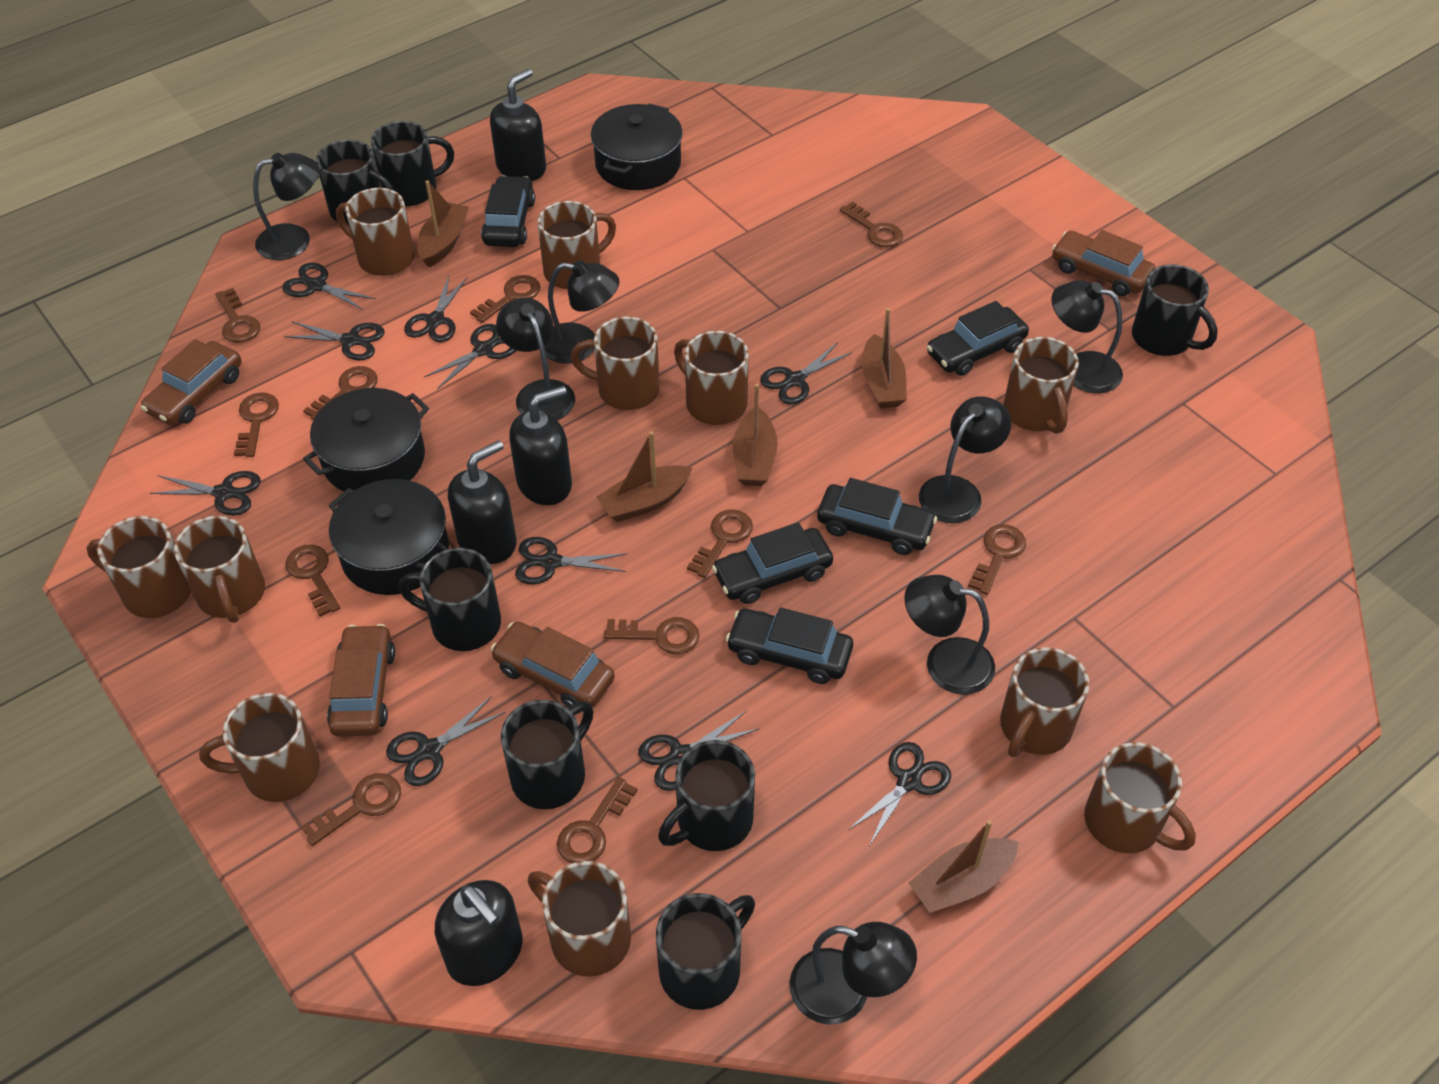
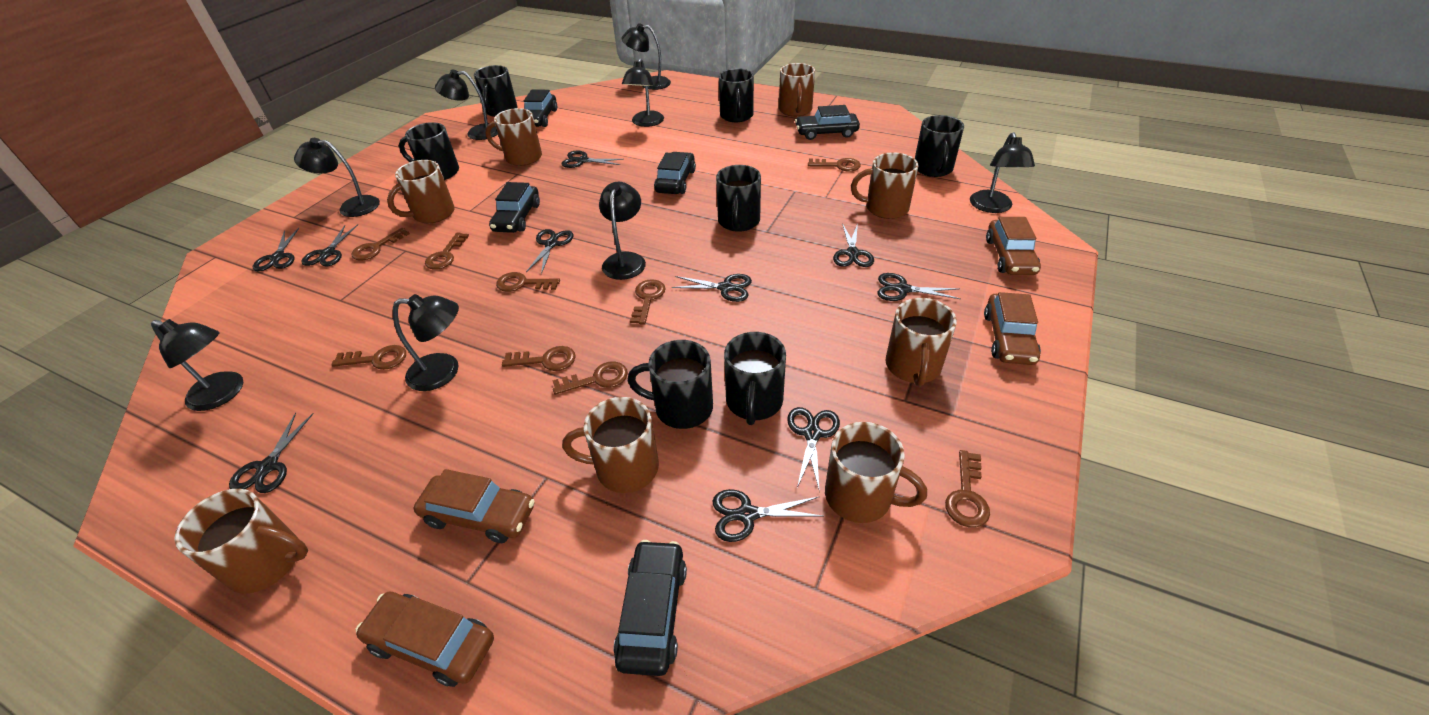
black lamp: [253,153,319,260] [496,298,575,420] [544,260,619,364] [790,922,917,1024] [904,575,995,695] [919,396,1011,523] [1052,280,1123,393] = 7 -> [151,319,243,411] [294,138,380,217] [393,294,459,391] [435,70,498,140] [599,182,646,280] [621,23,671,90] [622,58,664,127] [970,132,1035,213] = 8
black pot: [303,388,429,492] [329,479,449,595] [591,103,683,190] = 3 -> none = 0
black soap dispenser: [435,880,523,986] [448,440,516,564] [490,69,546,181] [509,386,572,505] = 4 -> none = 0
brown boat: [417,181,469,268] [596,431,692,522] [733,384,778,486] [861,308,907,409] [909,820,1019,913] = 5 -> none = 0
brown key: [215,288,260,343] [234,392,279,457] [285,544,340,617] [301,773,401,846] [303,366,378,420] [470,275,540,323] [557,777,638,863] [604,617,699,654] [687,509,753,578] [840,201,903,247] [968,524,1026,595] = 11 -> [331,345,406,370] [351,228,410,260] [425,232,469,270] [496,272,560,292] [502,346,576,371] [552,361,628,395] [630,279,666,324] [808,158,861,171] [945,450,990,527] = 9
brown mug: [86,516,191,618] [174,516,265,623] [199,693,320,802] [336,188,415,276] [528,861,631,977] [537,201,616,289] [571,316,660,410] [674,331,749,425] [1000,647,1089,757] [1003,337,1079,434] [1084,742,1196,853] = 11 -> [174,489,308,594] [387,160,455,223] [485,108,542,166] [562,397,659,493] [779,63,815,117] [825,422,927,523] [851,152,918,219] [885,298,957,386] = 8

